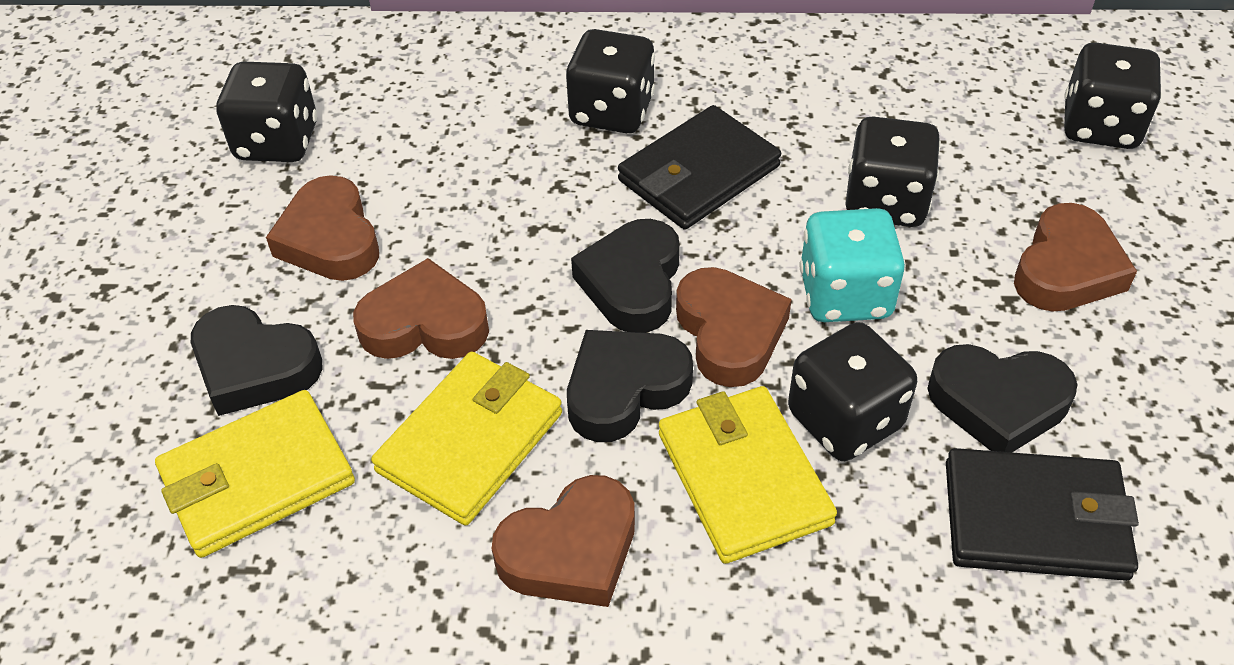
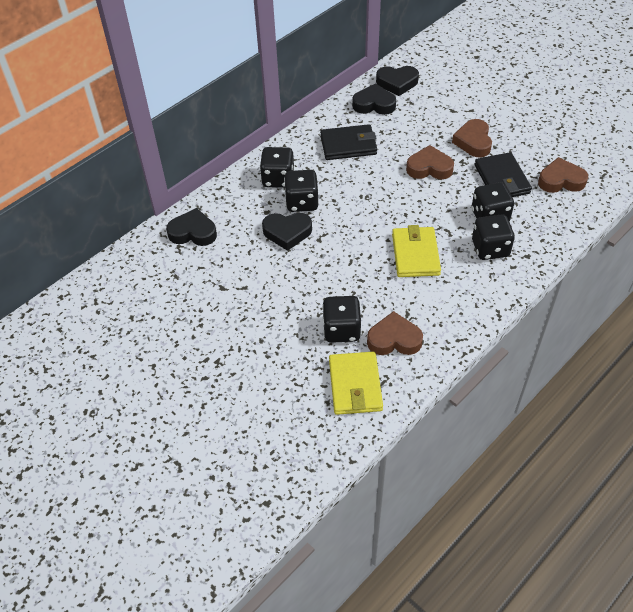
brown heart: [266,175,379,281] [353,258,489,359] [492,475,635,607] [676,267,792,387] [1014,203,1137,312] = 5 -> [367,311,423,355] [406,145,454,179] [452,119,492,158] [538,157,588,193] = 4
turquoise dice: [800,208,905,322] = 1 -> none = 0
yellow wallet: [155,390,355,558] [371,352,562,526] [659,386,837,564] = 3 -> [329,352,383,415] [392,225,441,277] = 2

